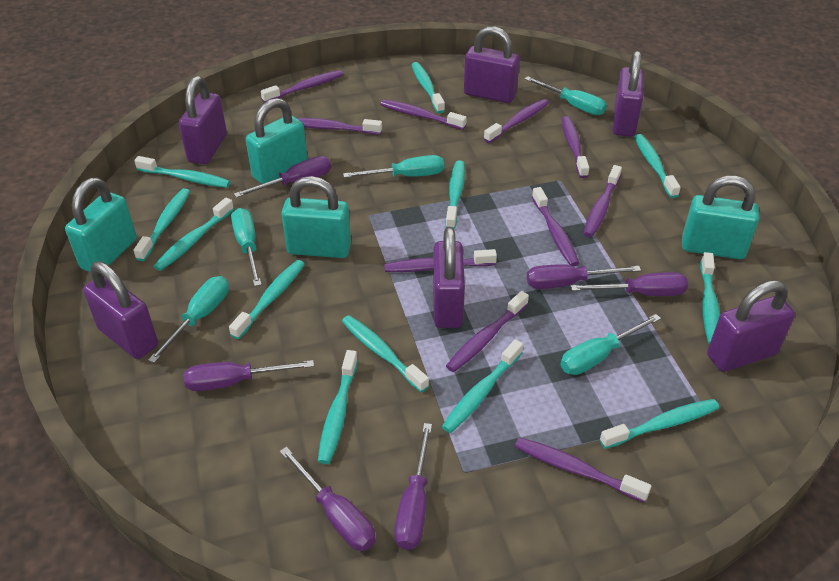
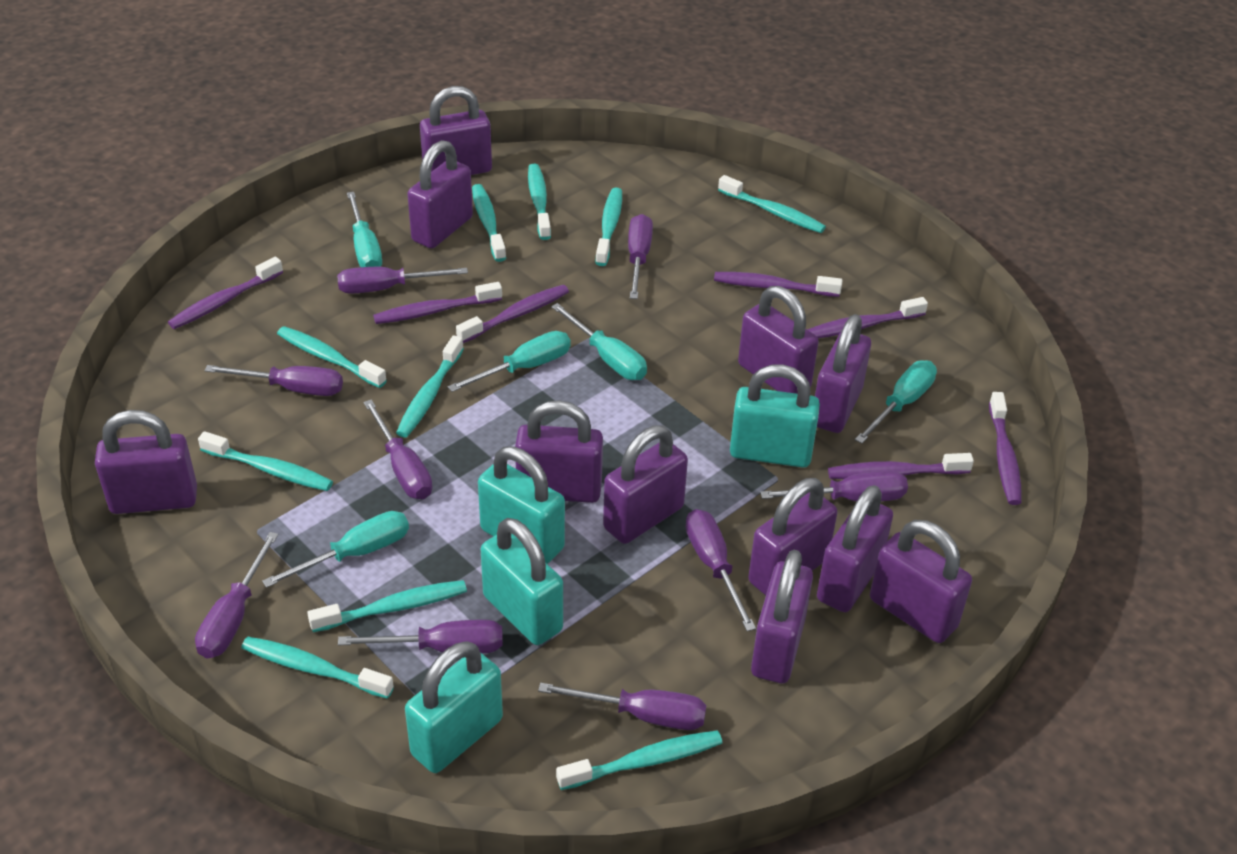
purple padlock: [83,261,158,359] [179,76,227,164] [433,227,465,328] [464,26,520,103] [613,51,644,137] [707,280,795,372] = 6 -> [95,410,197,514] [407,140,473,248] [420,86,492,175] [515,400,603,503] [603,425,688,544] [738,286,819,394] [748,478,837,595] [751,550,813,683] [815,314,871,433] [817,485,893,612] [870,520,972,643] = 11
purple screwdriver: [184,360,314,391] [234,156,331,198] [280,447,376,551] [394,423,432,550] [527,264,641,289] [570,272,688,296] = 6 -> [195,532,279,658] [204,365,343,396] [337,267,468,294] [338,619,503,654] [364,399,432,499] [538,683,706,730] [628,214,653,299] [686,509,756,631] [760,471,908,501] = 9
purple toothbrush: [261,70,343,103] [297,118,382,135] [380,100,467,130] [384,249,497,272] [446,291,529,372] [484,99,549,143] [515,437,651,503] [532,187,579,266] [562,116,589,178] [583,165,622,237] = 10 -> [168,257,283,329] [373,282,502,324] [456,285,569,343] [714,272,842,297] [807,297,928,338] [828,453,974,479] [989,392,1022,505] = 7
turquoise toothbrush: [133,188,190,261] [134,156,231,188] [154,198,234,271] [229,260,305,339] [318,350,358,464] [342,315,429,392] [411,62,445,113] [442,339,523,433] [445,161,465,229] [600,399,719,449] [634,134,681,198] [700,252,720,345] = 12 -> [198,431,333,491] [241,637,394,699] [277,326,387,388] [307,580,467,632] [396,335,464,438] [472,184,506,262] [528,164,551,240] [556,730,722,790] [595,187,622,266] [718,175,826,233] = 10

